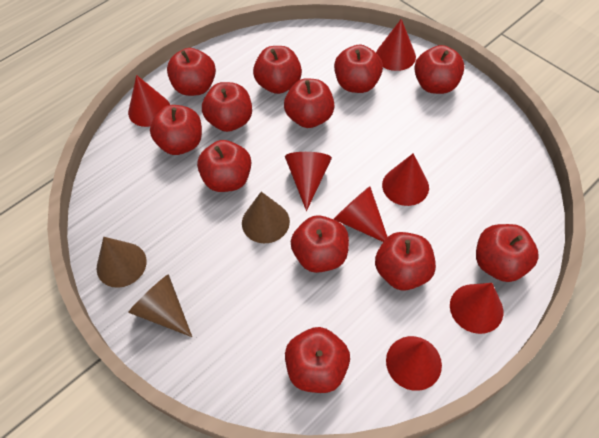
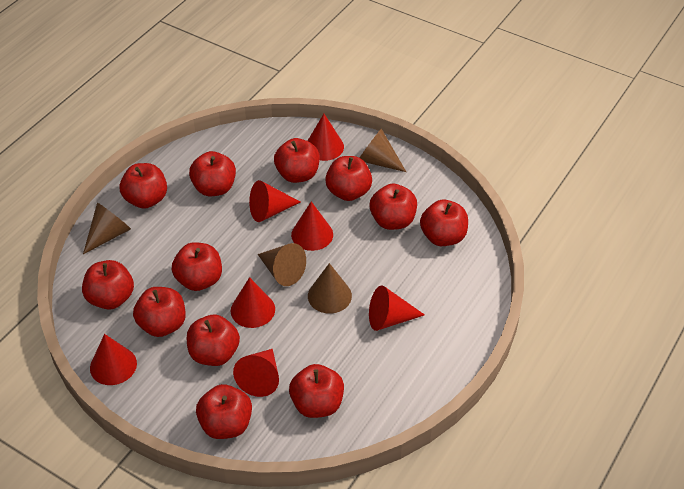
brown cone: [97,237,147,288] [128,274,192,337] [242,192,290,243] = 3 -> [83,203,131,254] [257,243,306,286] [308,263,352,314] [359,129,406,172] = 4

